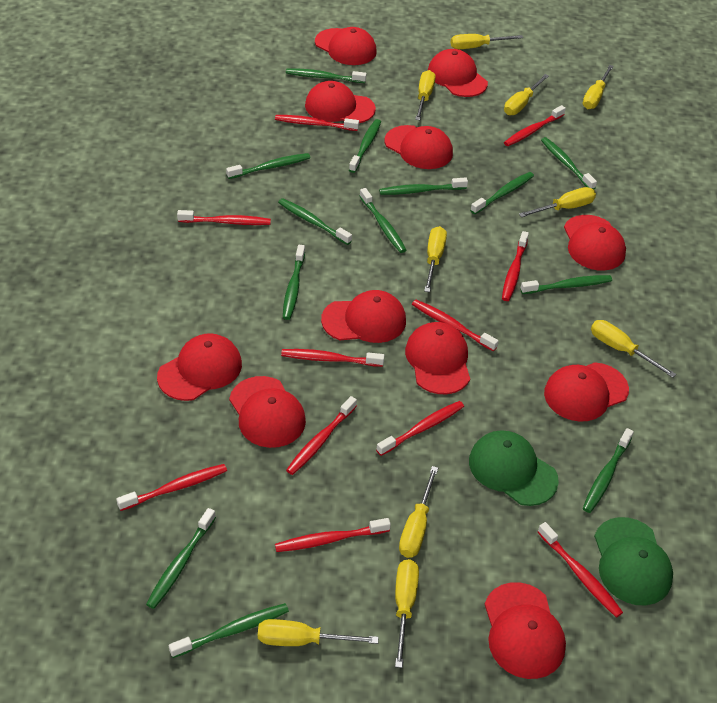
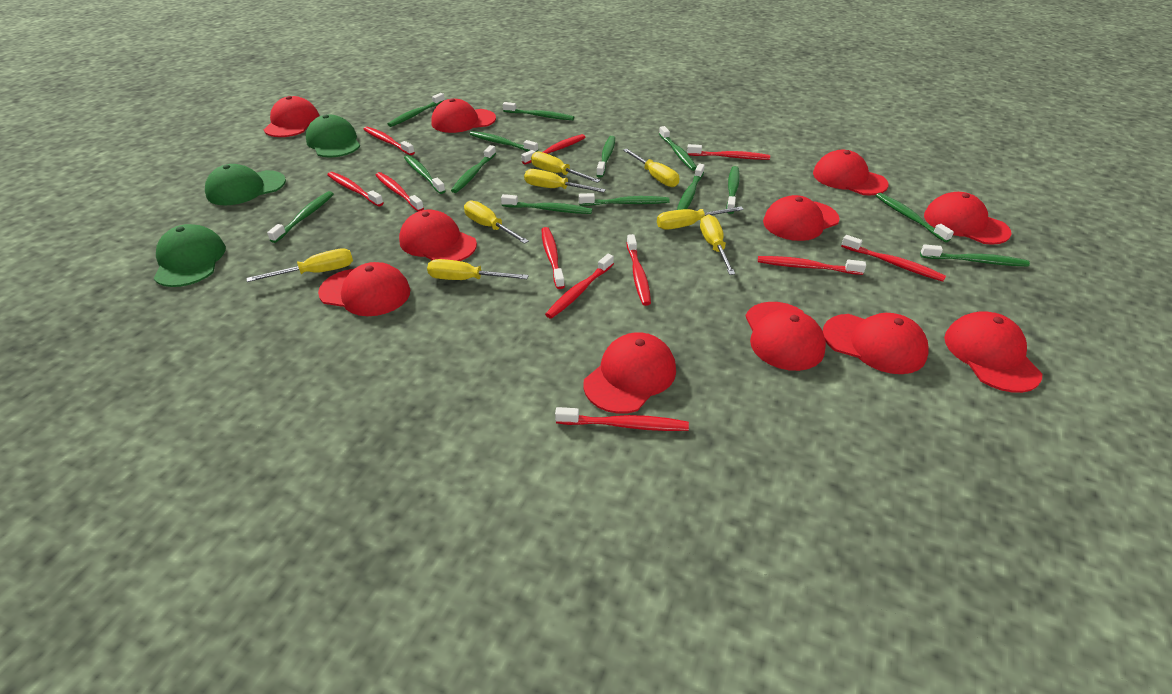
green cap: [469,430,559,506] [594,517,673,605] = 2 -> [154,224,226,287] [205,164,286,205] [306,115,360,158] = 3
green toothbrush: [146,508,216,609] [169,603,289,658] [226,153,310,179] [278,198,352,245] [283,245,305,320] [286,69,366,83] [349,119,381,173] [360,188,406,253] [379,177,468,195] [470,172,534,214] [520,275,612,294] [541,137,597,189] [583,428,634,513] = 13 -> [267,191,334,243] [388,93,445,127] [404,155,445,194] [451,145,496,193] [470,131,538,152] [501,194,592,214] [503,102,574,120] [579,193,670,206] [596,136,615,178] [659,126,697,171] [677,164,705,210] [726,166,740,214] [876,193,954,242] [920,244,1030,266] = 14
yellow screwdriver: [258,619,378,646] [395,559,419,668] [399,466,438,558] [415,70,436,120] [424,226,447,292] [451,34,523,49] [504,74,549,115] [519,187,596,217] [583,65,614,109] [591,320,676,378] = 10 -> [246,248,353,282] [427,259,529,280] [464,200,529,244] [524,169,606,193] [531,152,601,183] [623,149,679,187] [657,207,744,230] [700,214,735,275] = 8

